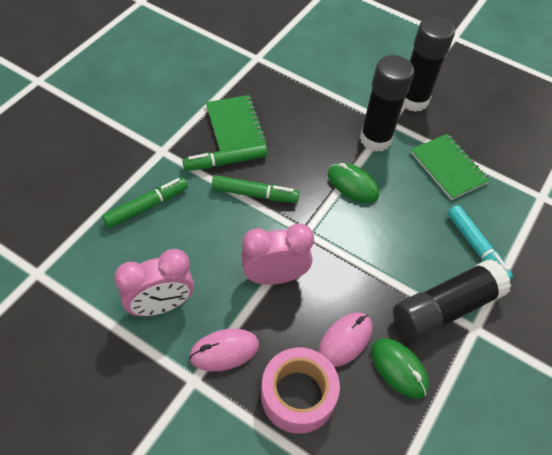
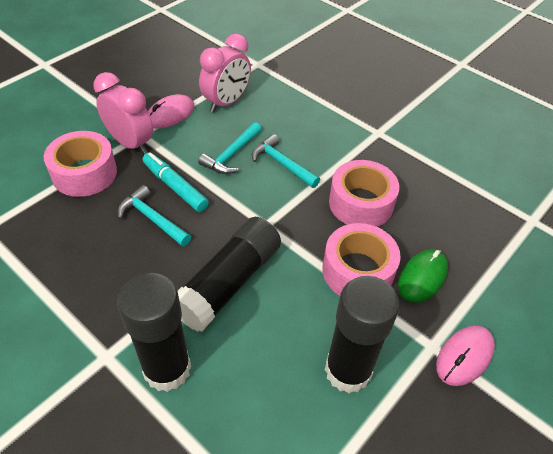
green marker: [102,177,188,228] [182,143,267,171] [211,175,299,203] = 3 -> none = 0
green mouse: [328,163,379,203] [371,338,429,399] = 2 -> [398,249,448,302] = 1
green notebook: [206,95,266,151] [411,134,490,200] = 2 -> none = 0
pink tape: [261,347,340,434] = 1 -> [44,131,117,197] [322,223,401,296] [329,160,399,227] = 3
turquoise hammer: none = 0 -> [118,185,191,246] [198,122,261,174] [252,134,320,188] = 3

